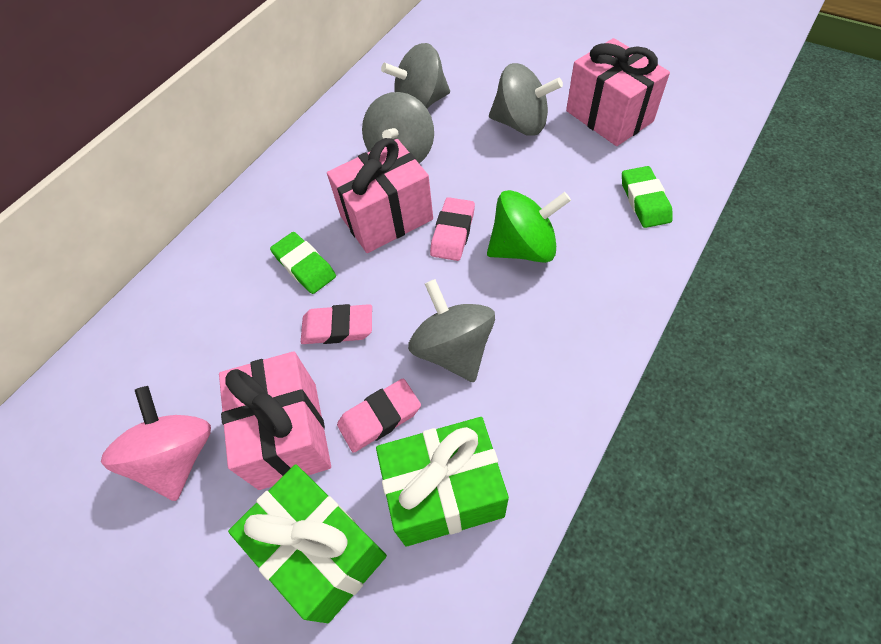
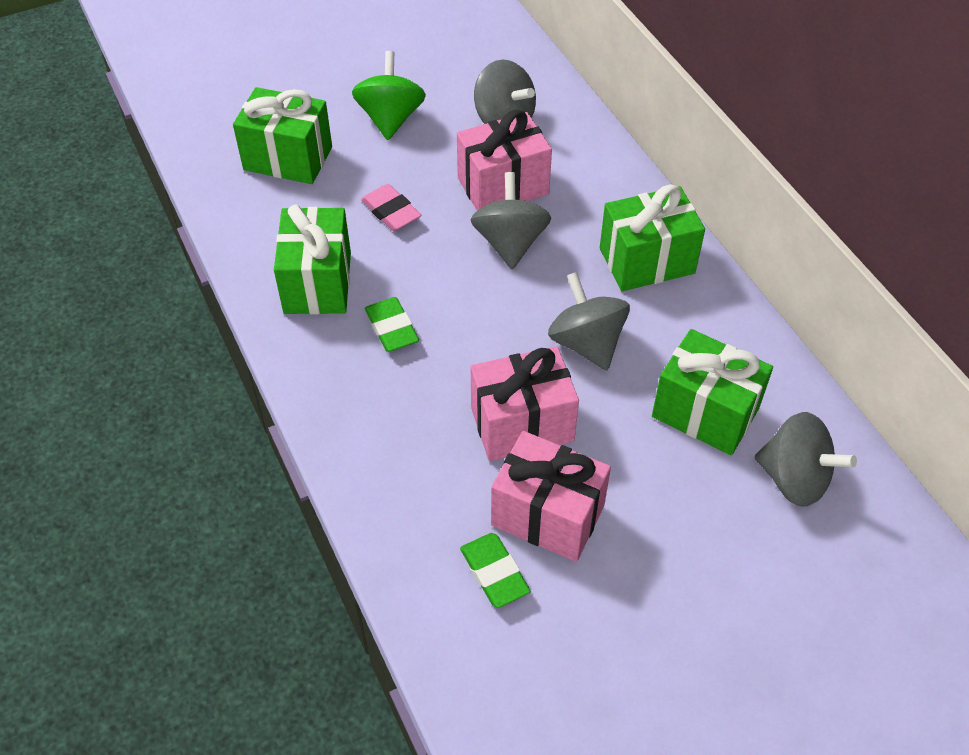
green gift: [228,464,387,623] [376,417,509,546] = 2 -> [233,87,332,184] [274,204,351,314] [600,184,705,291] [652,329,773,455] = 4
pink eraser: [301,304,372,344] [337,379,421,453] [430,197,475,261] = 3 -> [361,184,421,231] = 1
pink spinning top: [101,386,211,501] = 1 -> none = 0

